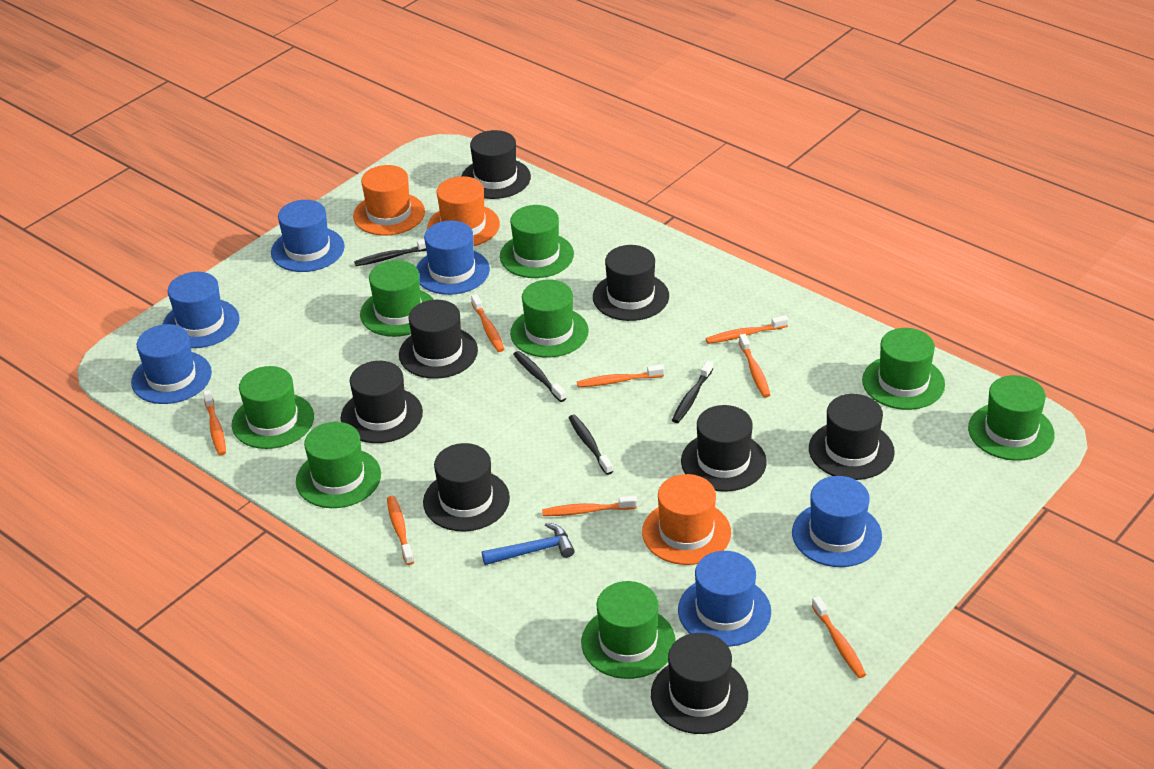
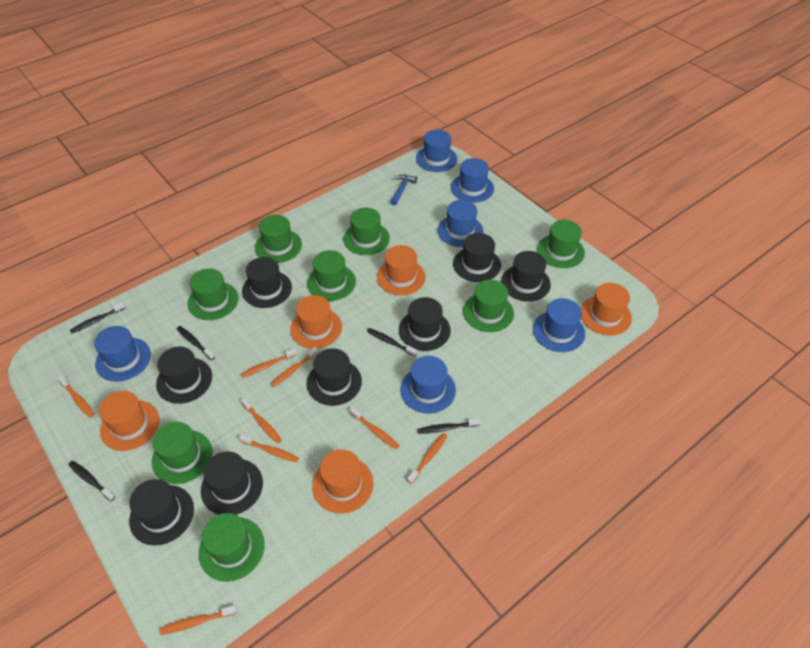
black toothbrush: [354,239,426,266] [513,351,566,402] [569,415,613,475] [672,360,713,423] = 4 -> [68,461,115,501] [70,302,125,333] [176,326,215,360] [367,328,417,357] [418,418,480,434] = 5
orange hat: [353,165,425,236] [427,176,500,246] [642,474,731,565] = 3 -> [99,391,160,451] [290,295,342,349] [312,449,374,514] [377,245,426,295] [581,283,632,336] = 5

